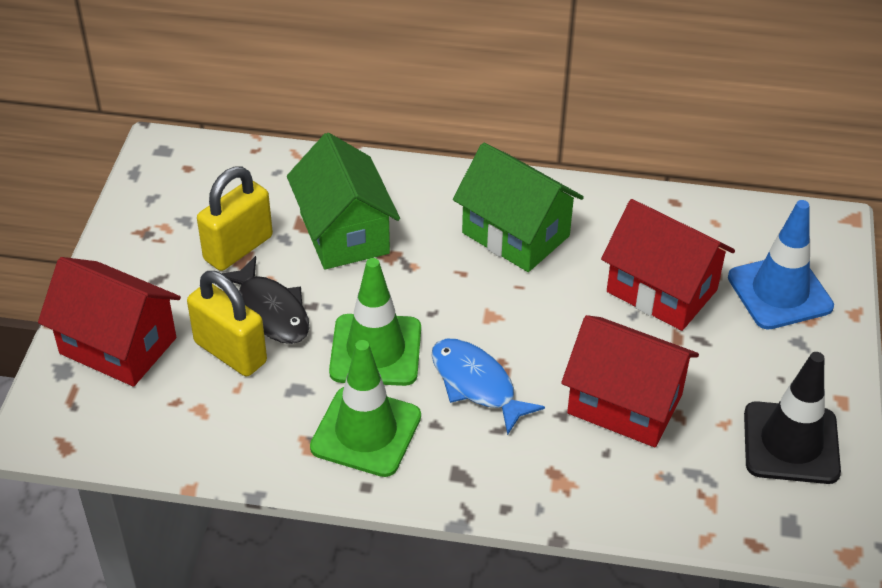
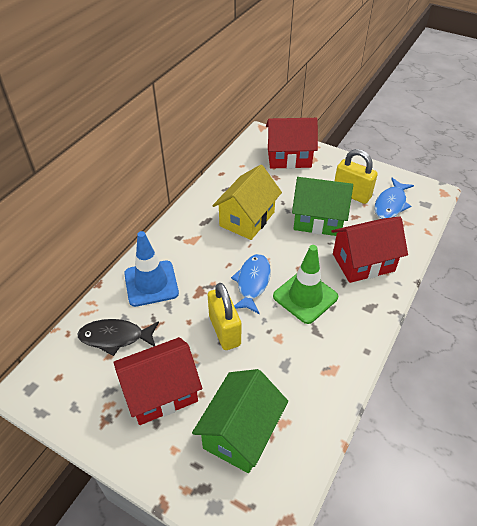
black traffic cone: [744,352,841,484] = 1 -> none = 0
blue fish: [431,339,545,435] = 1 -> [231,254,271,314] [374,178,414,219] = 2
green traffic cone: [310,340,421,477] [329,258,421,386] = 2 -> [273,245,338,324] = 1
yellow house: none = 0 -> [212,165,282,240] = 1

